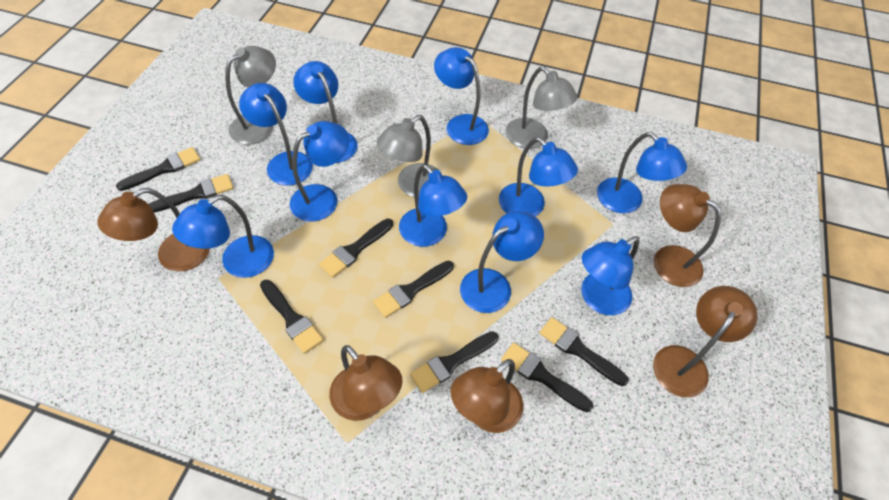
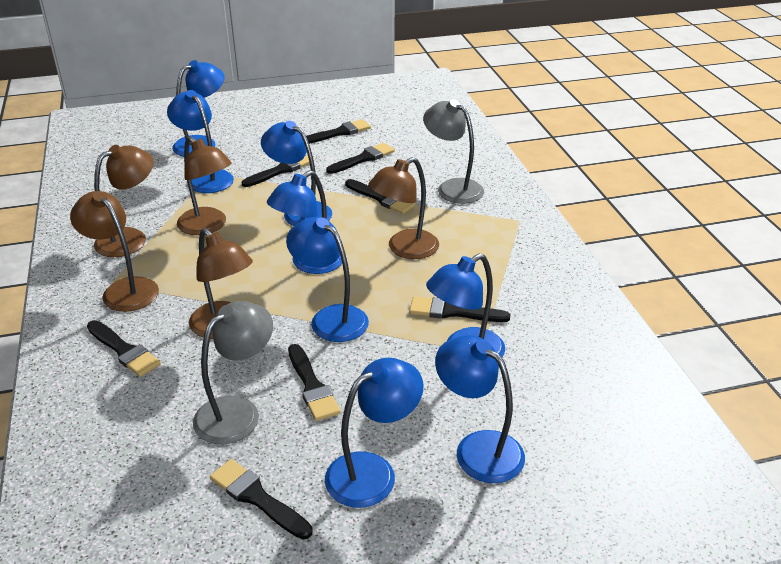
blue lamp: [172,195,274,278] [239,83,313,185] [290,121,349,222] [293,61,358,163] [399,164,467,247] [434,47,489,145] [460,211,544,313] [499,137,578,216] [581,236,640,315] [597,132,687,213] = 10 -> [167,90,234,193] [172,60,225,157] [261,121,332,226] [267,170,342,274] [286,217,369,342] [325,358,424,508] [426,254,505,358] [435,335,525,483] = 8
grey lamp: [225,46,276,145] [377,115,438,197] [506,67,578,149] = 3 -> [193,301,273,444] [423,99,484,204] = 2

